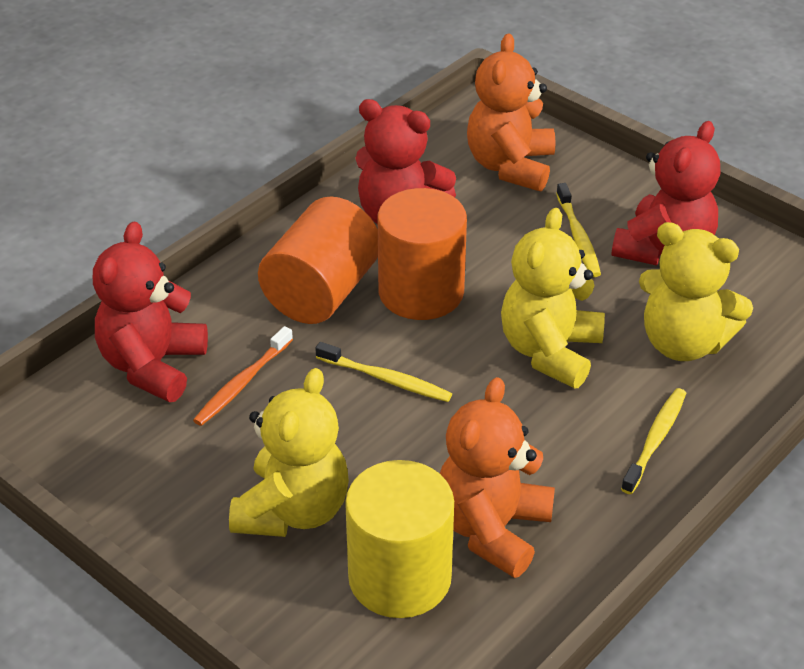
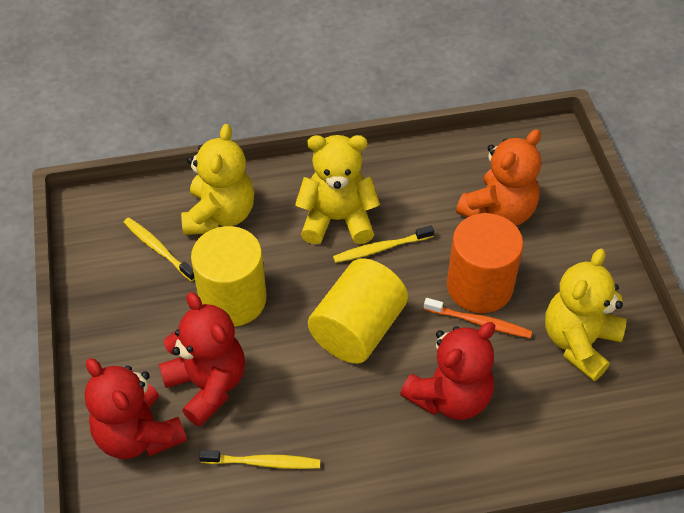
orange cylinder: [258,197,378,324] [377,188,467,320] = 2 -> [447,213,523,313] = 1
orange teddy bear: [440,377,555,578] [467,34,555,191] = 2 -> [456,129,541,226] = 1
yellow cylinder: [345,460,454,618] = 1 -> [191,226,267,327] [308,258,408,364] = 2

